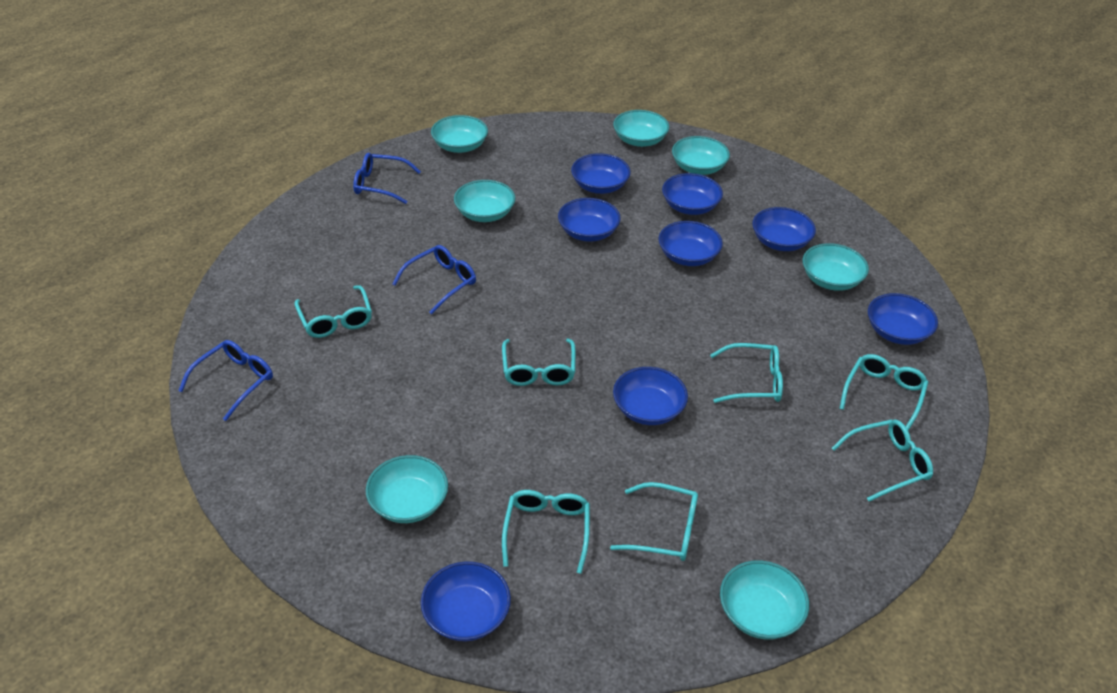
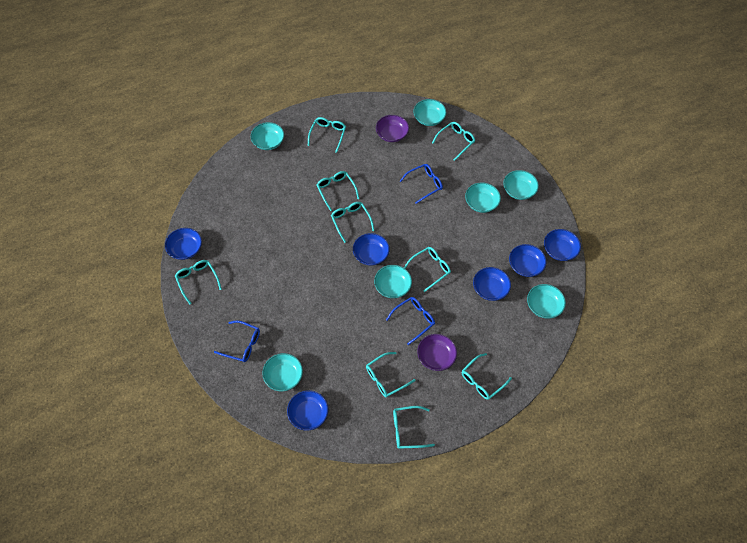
blue bowl: [421,561,511,641] [558,198,621,242] [571,153,631,194] [613,367,688,425] [659,221,723,266] [662,173,723,215] [752,207,816,251] [868,293,938,345] = 8 -> [165,228,202,260] [287,390,328,431] [353,233,390,266] [473,267,511,301] [509,244,546,277] [544,229,581,261] = 6
purple bowl: none = 0 -> [376,115,409,142] [417,334,457,371] = 2
turquoise glasses: [294,285,372,338] [502,338,576,386] [502,490,590,574] [610,482,698,561] [710,343,783,403] [832,419,933,501] [839,354,929,430] = 7 -> [175,260,222,304] [308,117,346,153] [317,171,359,211] [331,202,375,243] [366,352,415,397] [393,406,435,449] [404,247,451,292] [432,122,475,161] [462,353,512,400] = 9

